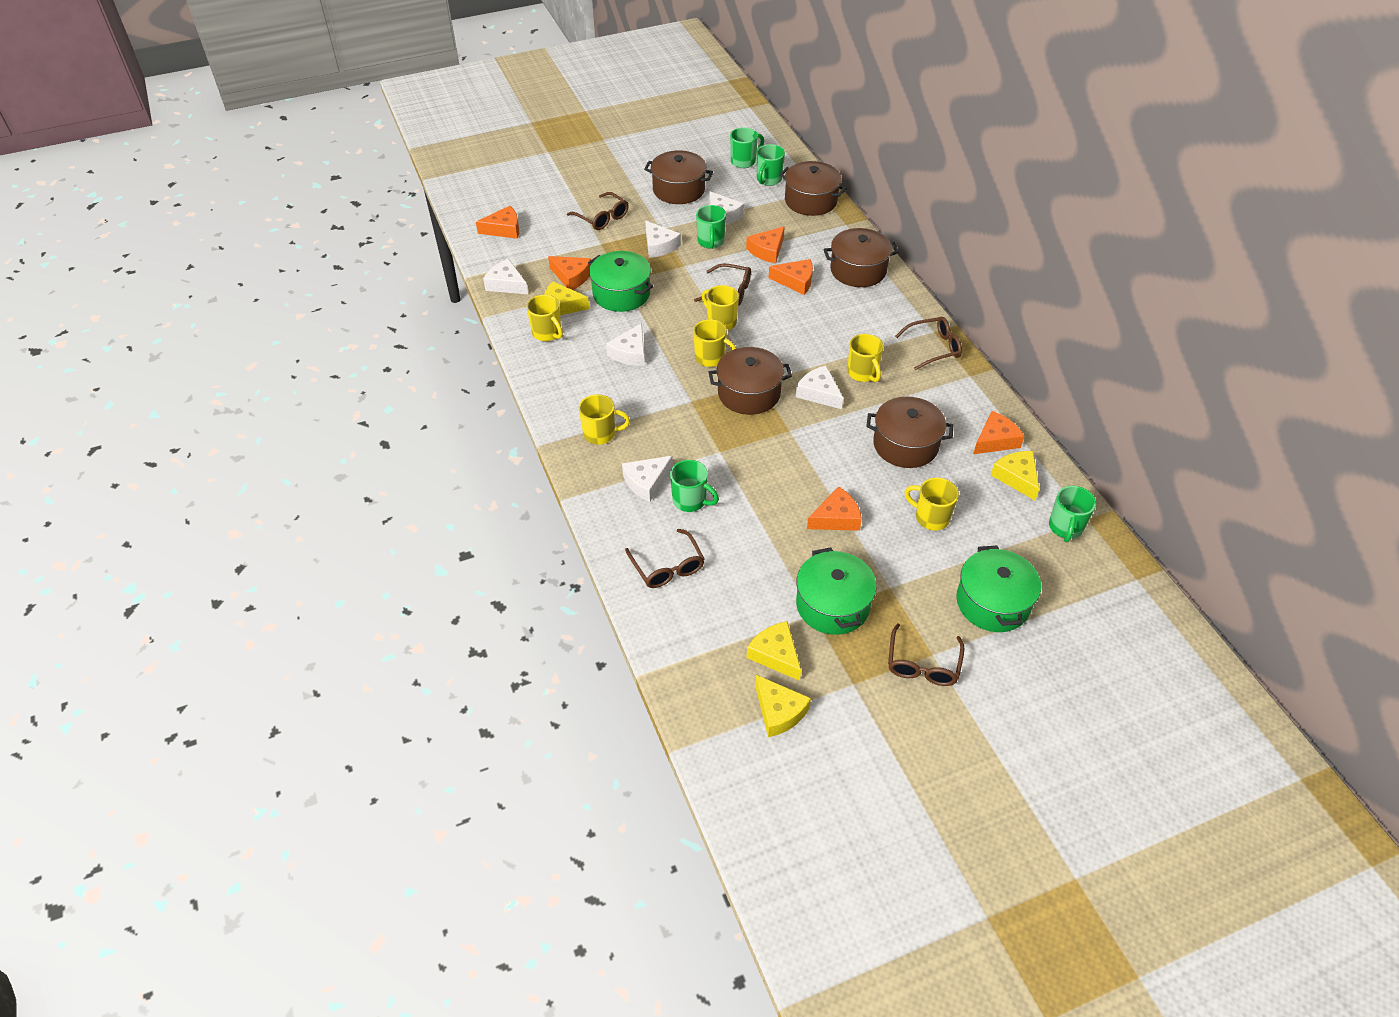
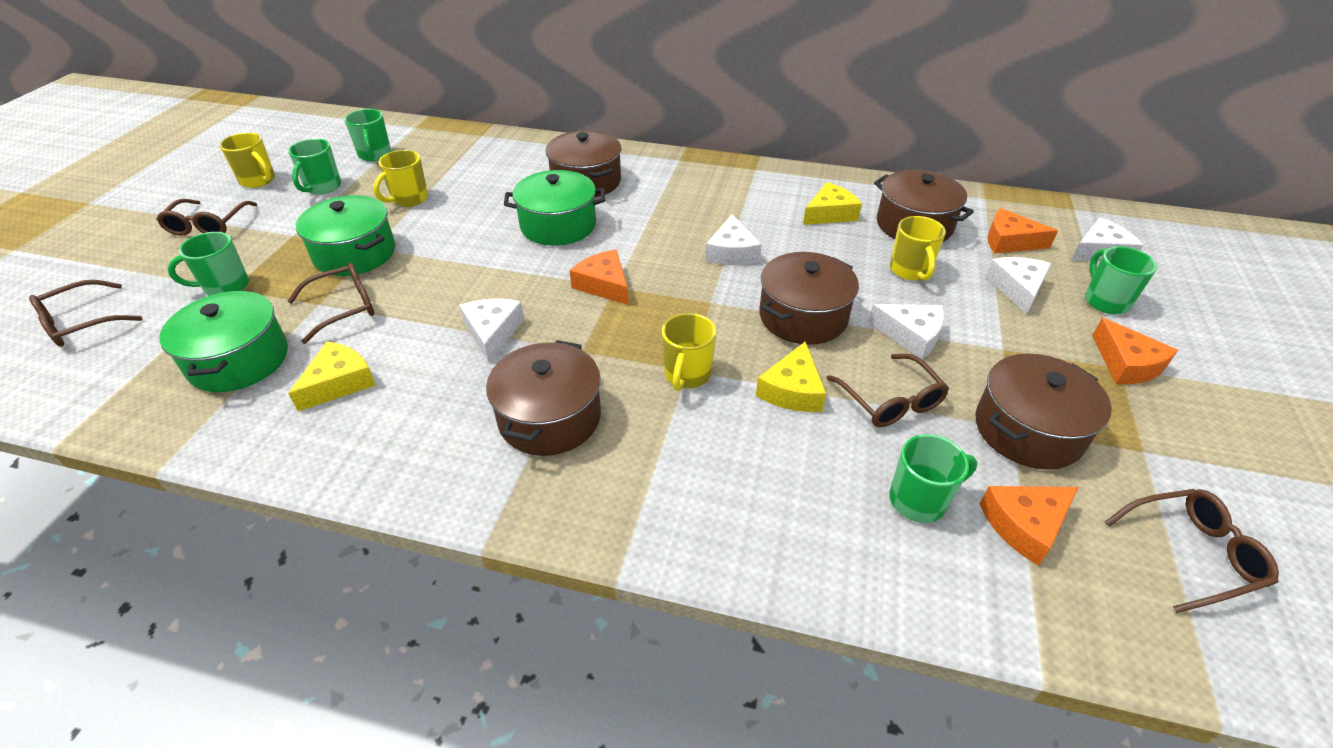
orange cheese: [476,206,519,239] [548,256,591,290] [746,226,785,263] [769,259,813,295] [807,487,862,531] [973,411,1024,454] = 6 -> [570,249,629,305] [980,486,1078,566] [988,208,1058,254] [1092,318,1178,384] = 4
white cheese: [483,259,528,294] [606,323,645,366] [622,456,673,502] [645,220,681,258] [709,191,744,225] [796,366,843,409] = 6 -> [459,298,524,362] [705,214,762,265] [869,304,945,359] [985,257,1051,314] [1071,217,1143,261] = 5
yellow cheese: [544,282,589,315] [747,621,801,681] [755,675,811,737] [991,451,1039,500] = 4 -> [288,341,376,411] [756,342,826,412] [803,182,862,225] = 3
yellow mug: [527,295,563,341] [579,394,630,444] [693,319,736,367] [702,285,739,331] [847,334,884,382] [905,478,959,530] = 6 -> [219,133,275,188] [373,150,428,207] [662,313,716,391] [890,216,946,281] = 4

